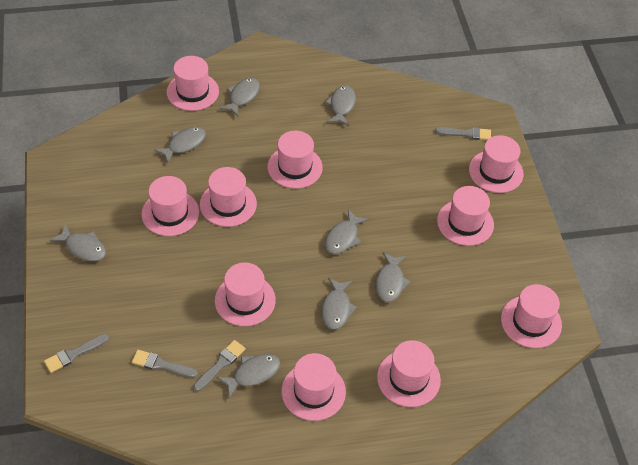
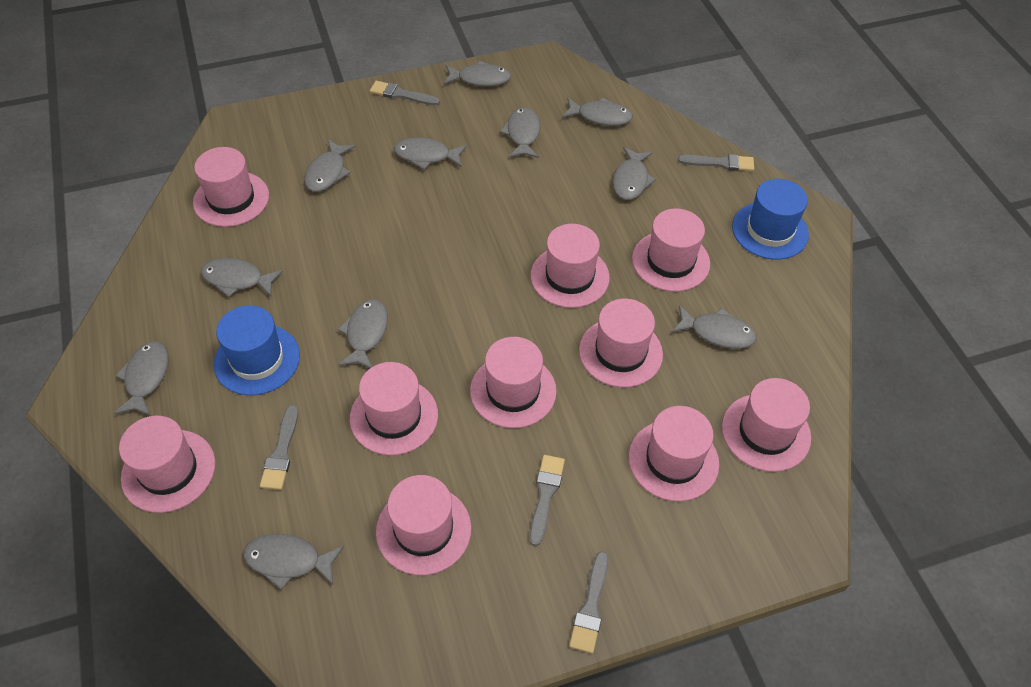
blue hat: none = 0 -> [214,305,300,395] [732,179,809,260] = 2
grey brush: [44,334,109,373] [132,350,198,378] [193,340,245,391] [435,127,491,140] = 4 -> [260,405,298,490] [370,81,440,105] [529,455,565,546] [569,551,609,654] [678,154,754,171] = 5
grey fish: [50,224,106,261] [154,127,206,163] [217,354,280,399] [219,78,260,116] [321,277,357,330] [325,85,356,126] [325,209,369,254] [375,252,411,302] = 8 -> [114,341,169,416] [201,258,283,297] [243,534,344,590] [304,139,356,192] [338,299,388,368] [394,137,467,170] [443,61,511,87] [500,107,540,158] [562,97,633,126] [612,147,656,200] [671,305,757,349] = 11

